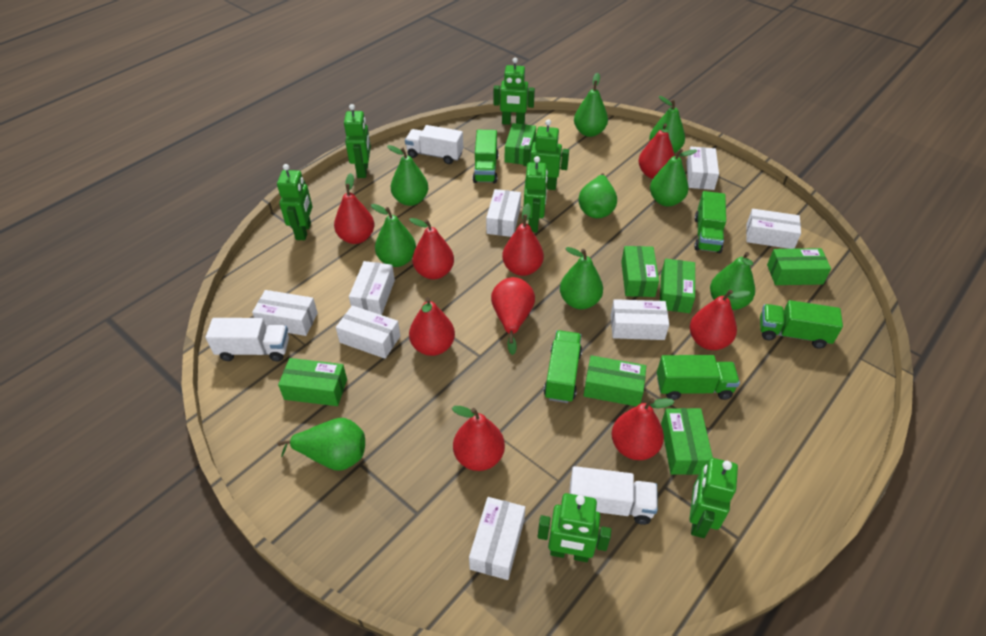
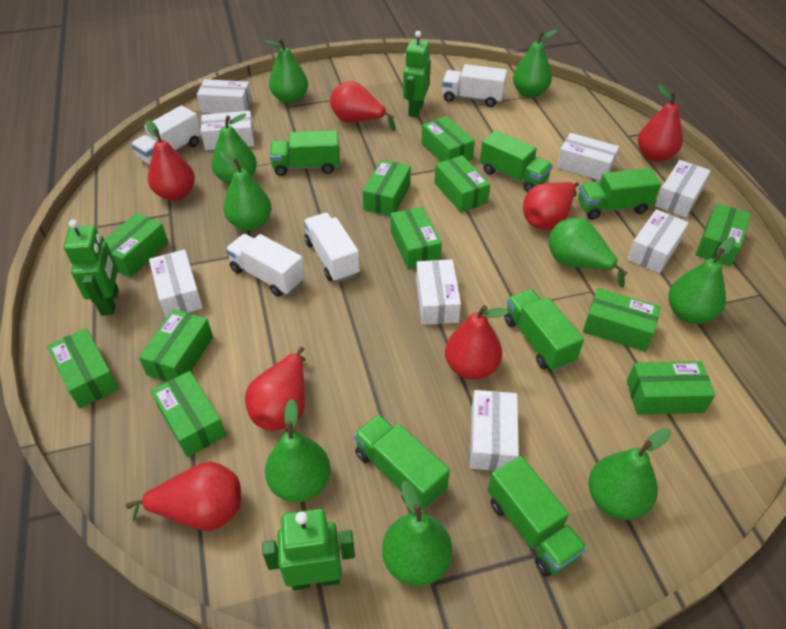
green box: [278,358,347,406] [505,123,536,164] [583,355,646,406] [621,246,659,297] [660,259,695,313] [661,408,713,475] [767,248,831,285] = 7 -> [47,328,119,408] [104,213,168,278] [139,309,213,382] [151,371,226,457] [363,160,411,216] [391,207,442,269] [421,116,475,162] [435,155,490,213] [583,288,661,352] [627,361,715,414] [696,203,751,267] = 11
green robot: [277,164,312,240] [344,104,371,178] [494,58,535,125] [523,119,569,190] [523,156,548,232] [538,493,611,562] [689,458,738,538] = 7 -> [64,219,119,316] [262,509,355,590] [403,31,431,118] = 3
green truck: [473,130,499,183] [544,330,582,403] [657,355,740,400] [694,191,726,253] [760,300,843,349] = 5 -> [270,130,340,176] [354,414,450,510] [480,130,553,192] [488,456,587,577] [504,289,584,371] [578,168,661,220] = 6
red pear: [334,173,374,244] [409,218,454,280] [409,297,455,356] [452,406,505,471] [491,277,535,355] [502,204,544,276] [611,398,674,460] [638,123,675,179] [690,289,751,350] = 9 -> [126,462,241,531] [145,120,195,201] [245,347,306,431] [330,81,396,131] [445,305,509,380] [523,182,579,230] [638,84,683,162] = 7
white truck: [206,318,289,362] [405,125,463,164] [569,466,658,525] = 3 -> [131,105,201,165] [226,234,305,297] [304,213,360,282] [442,64,507,107] = 4

